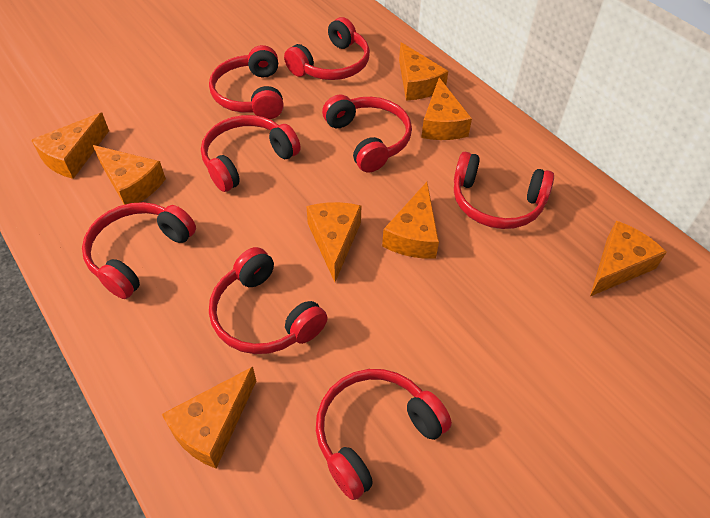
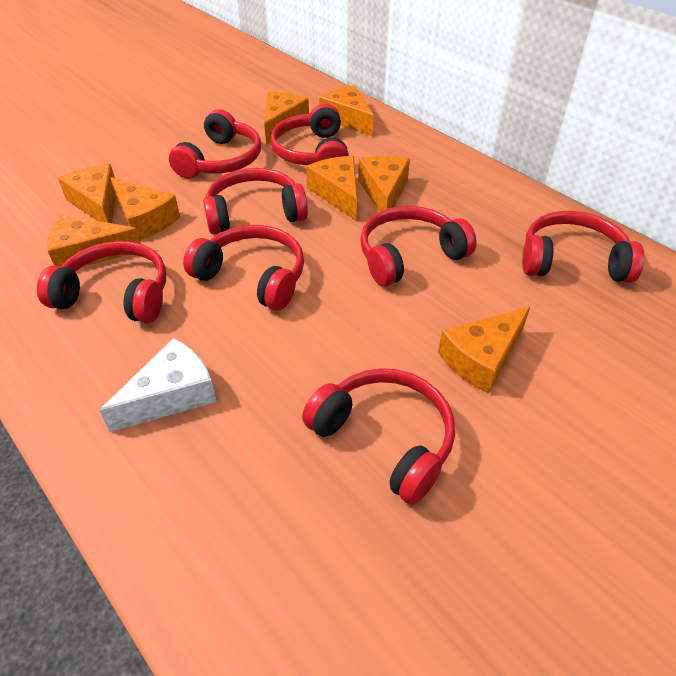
white cheese: none = 0 -> [99,338,217,432] = 1

